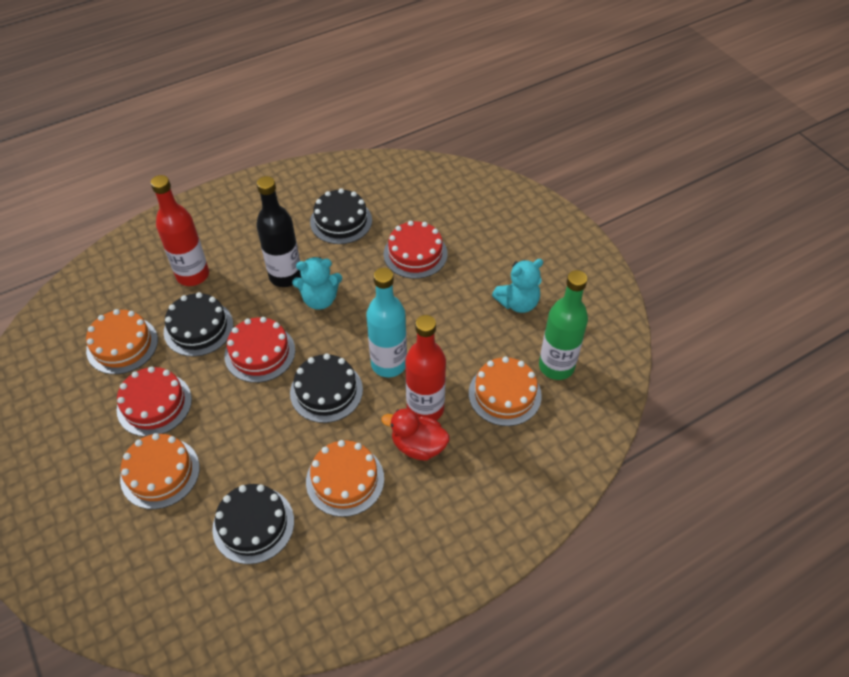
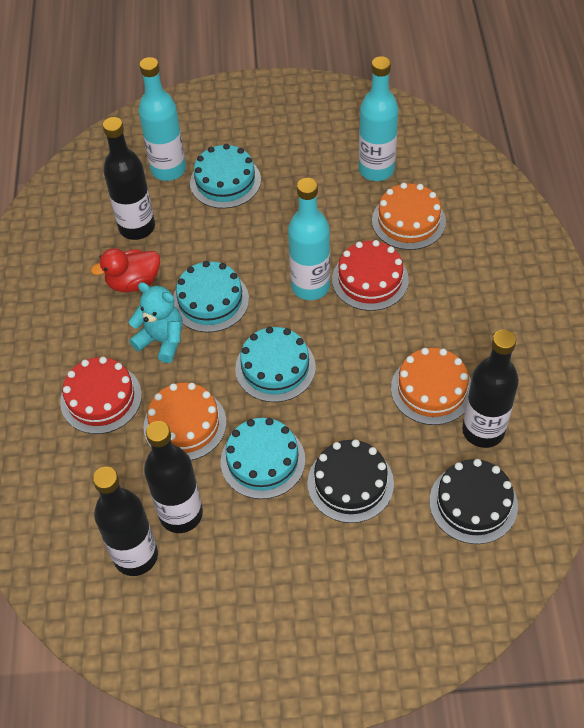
black bottle: [256,176,301,287] = 1 -> [93,467,158,576] [103,117,155,240] [144,421,203,533] [462,330,519,448] = 4
black cake: [164,292,233,356] [212,484,294,564] [290,354,363,423] [310,188,372,244] = 4 -> [307,439,394,523] [430,459,518,544] = 2
green bottle: [539,270,588,380] = 1 -> none = 0
orange cake: [86,309,158,374] [120,433,200,509] [306,440,384,517] [469,357,542,426] = 4 -> [143,383,226,460] [372,183,446,250] [391,348,471,425] = 3
red bottle: [151,175,209,286] [405,315,446,420] = 2 -> none = 0
red cake: [117,366,192,437] [224,317,295,383] [384,221,448,279] = 3 -> [60,357,142,434] [332,240,409,311] = 2
turquoise bottle: [366,268,407,377] = 1 -> [138,57,186,181] [288,178,330,300] [359,56,398,181] = 3
turquoise cake: none = 0 -> [173,261,249,332] [190,144,261,209] [221,418,305,499] [235,326,316,402] = 4
turquoise teddy bear: [292,257,342,310] [492,259,543,313] = 2 -> [129,282,182,363] = 1

